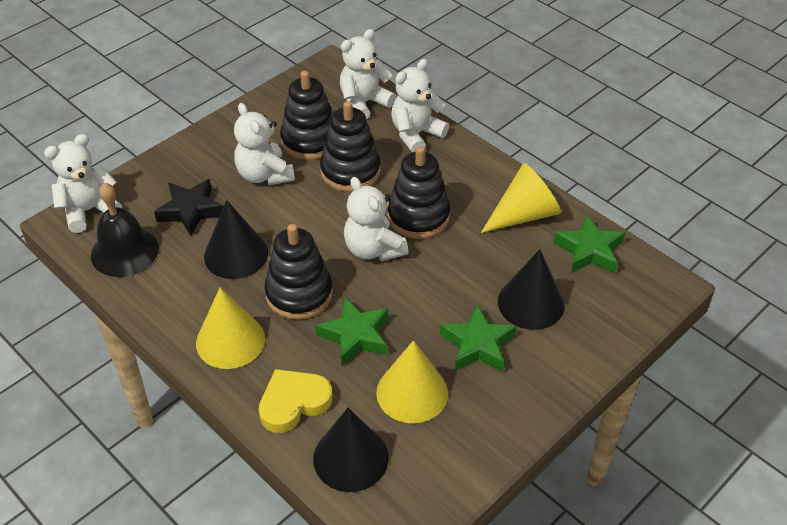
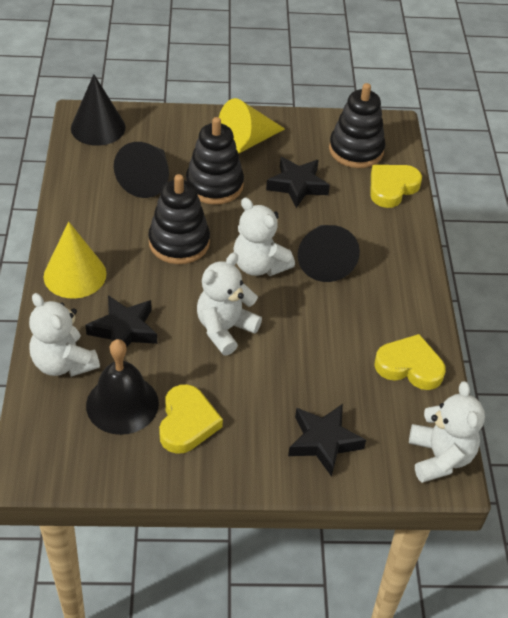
black stacking toy: [264,224,333,320] [280,71,333,160] [320,101,381,192] [387,146,451,239] = 4 -> [148,174,210,264] [186,117,244,205] [329,83,385,168] = 3
black star: [154,179,223,236] = 1 -> [85,295,157,347] [266,157,330,208] [288,404,366,477] = 3
green star: [315,297,388,366] [440,304,516,372] [553,215,625,273] = 3 -> none = 0
white teddy bear: [44,134,122,233] [234,103,295,185] [340,29,396,119] [344,177,409,261] [391,59,449,152] = 5 -> [29,293,100,377] [197,253,262,355] [234,197,295,276] [409,381,485,483] = 4
yellow cone: [196,288,265,369] [376,340,448,423] [481,163,561,233] = 3 -> [44,222,107,299] [219,98,285,154] = 2
yellow heart: [259,369,333,433] = 1 -> [159,384,223,454] [370,165,422,208] [374,334,446,390] = 3

